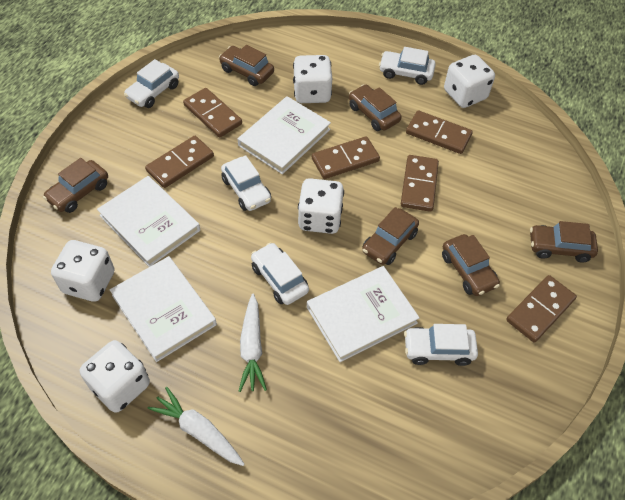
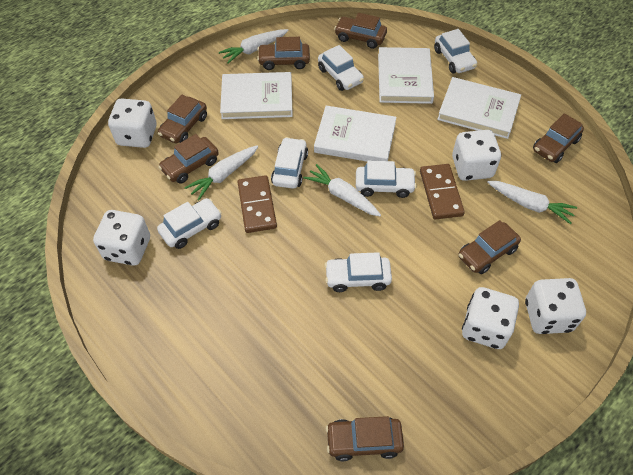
brown car: [43,158,108,213] [219,45,274,86] [349,84,401,131] [362,207,419,265] [442,234,500,296] [530,221,598,263] = 6 -> [158,95,207,143] [158,134,219,184] [257,37,310,70] [326,416,404,461] [334,13,387,49] [459,220,521,274] [533,113,584,163] = 7
brown domino: [145,136,214,188] [183,88,242,138] [312,136,380,179] [401,155,439,212] [406,111,473,154] [506,275,577,342] = 6 -> [238,175,277,233] [420,164,465,219] = 2
white car: [124,59,179,108] [221,155,271,211] [251,243,309,305] [379,47,436,85] [404,324,478,366] = 5 -> [157,198,222,249] [271,137,308,188] [318,45,364,91] [325,252,392,292] [356,161,417,198] [434,29,477,73] = 6
white carrot: [148,387,244,466] [239,294,267,392] = 2 -> [184,145,258,201] [219,29,289,64] [303,164,381,216] [487,181,577,224] = 4

